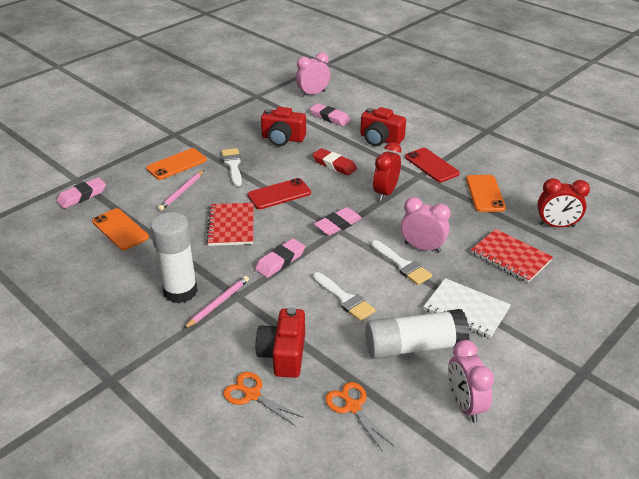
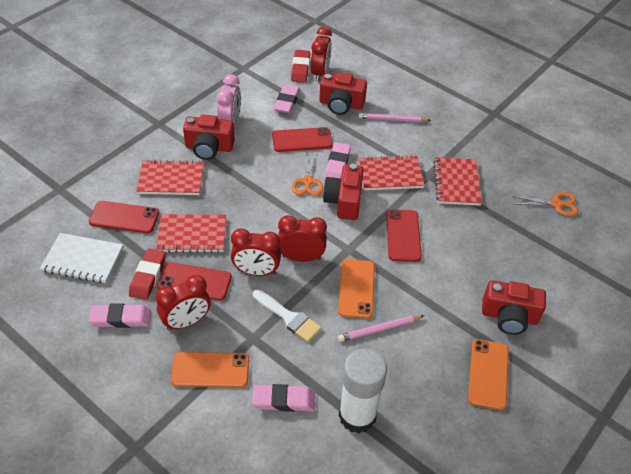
pink clock: [296,52,330,97] [401,197,450,253] [448,340,494,422] = 3 -> [217,74,241,126] = 1
red camera: [255,307,305,378] [261,107,306,146] [360,107,406,146] = 3 -> [183,115,235,160] [319,72,367,115] [323,164,364,220] [482,280,546,335] = 4
red clock: [373,142,401,201] [537,178,590,227] = 2 -> [156,275,211,331] [231,228,281,276] [278,215,327,262] [311,26,332,82] = 4
red eraser: [312,148,357,176] = 1 -> [129,249,166,300] [291,50,310,83] = 2
red notebook: [206,203,254,246] [471,229,553,283] = 2 -> [136,160,204,195] [156,214,226,253] [359,155,425,190] [433,157,482,206] = 4
red phone: [248,178,311,209] [405,148,460,182] = 2 -> [89,201,160,233] [157,262,232,300] [272,127,333,152] [386,209,422,262] = 4
white brush: [222,148,242,186] [313,272,376,321] [371,240,432,285] = 3 -> [253,290,321,342] = 1
white glue stick: [150,212,198,303] [365,309,470,359] = 2 -> [339,348,387,433] = 1

